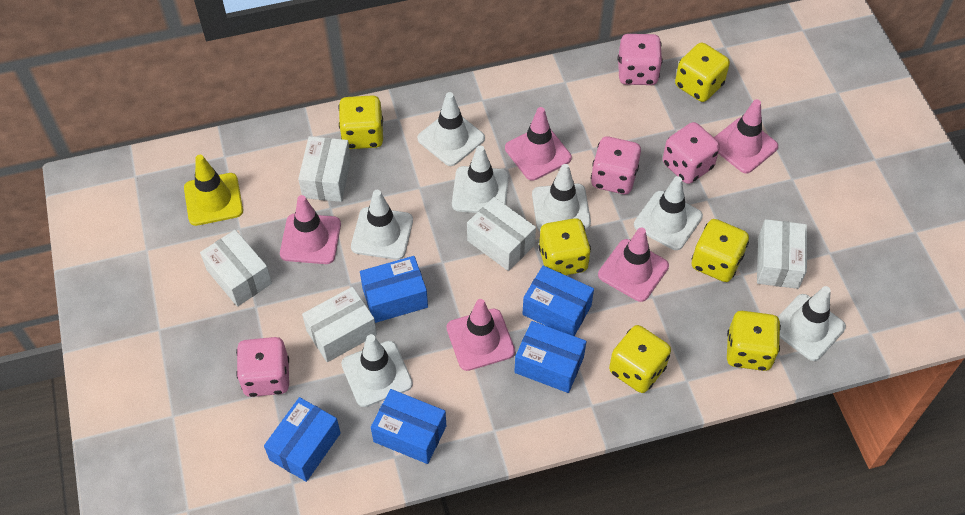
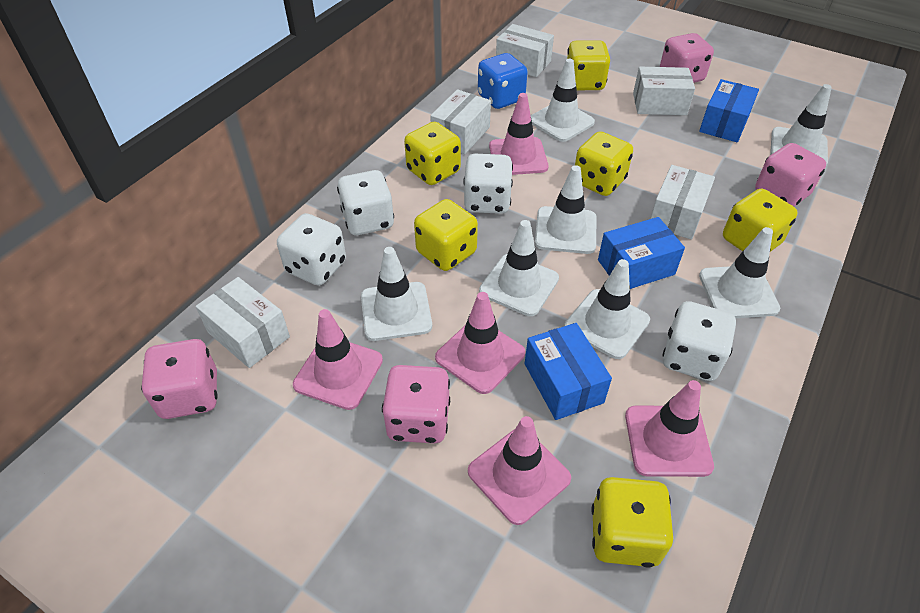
blue box: [264,397,341,482] [360,256,428,323] [371,389,446,464] [514,321,586,393] [522,265,594,336] = 5 -> [525,323,612,420] [598,217,685,289] [699,79,759,142] = 3
blue dice: none = 0 -> [478,53,528,109] = 1
white dice: none = 0 -> [277,213,346,286] [337,170,394,235] [463,154,513,214] [662,301,736,381] = 4
yellow traffic cone: [184,155,243,226] = 1 -> none = 0

